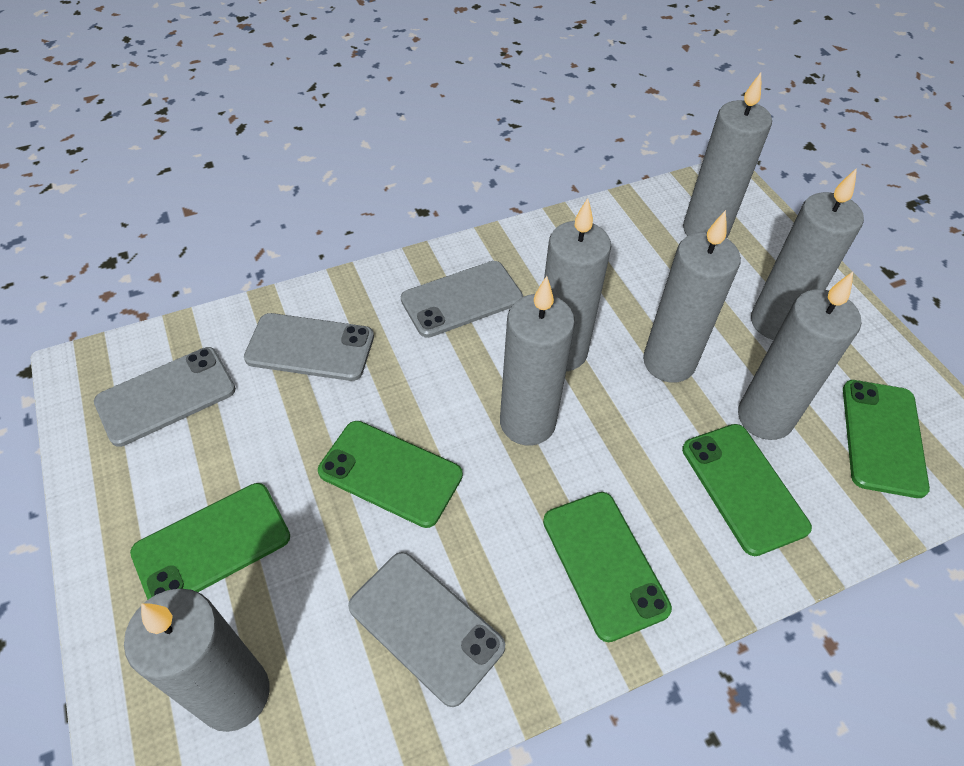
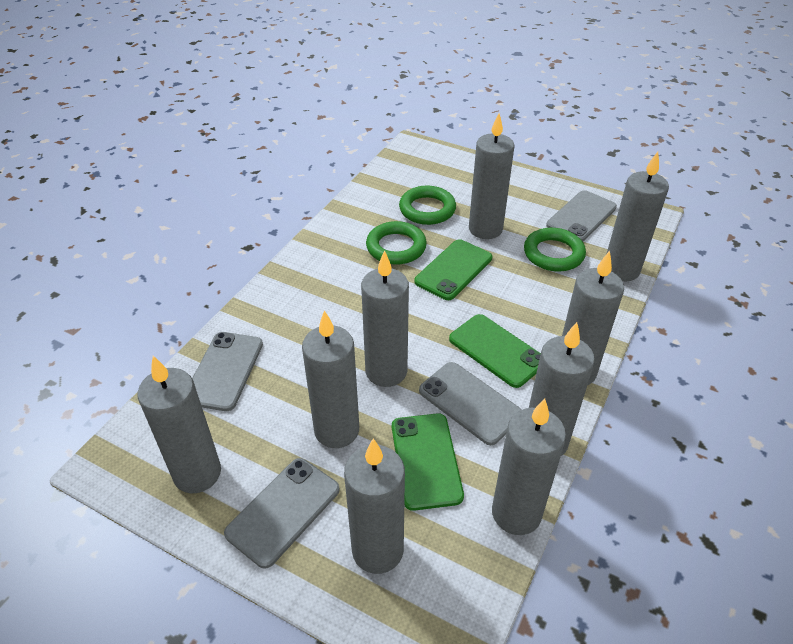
green phone: [130,483,290,600] [318,421,463,528] [543,492,672,642] [682,424,812,556] [843,380,930,498] = 5 -> [392,413,464,511] [414,239,492,300] [449,314,541,388] = 3
green ring: none = 0 -> [366,221,427,265] [399,186,456,225] [524,228,586,272] = 3
grey candle: [124,588,269,732] [500,276,575,445] [544,198,611,371] [643,210,741,383] [683,73,772,238] [738,272,861,440] [751,168,864,340] = 7 -> [137,356,221,493] [302,310,359,448] [344,438,405,574] [361,250,409,387] [469,113,514,239] [492,398,566,535] [529,322,595,456] [562,251,624,385] [607,152,669,282] = 9

